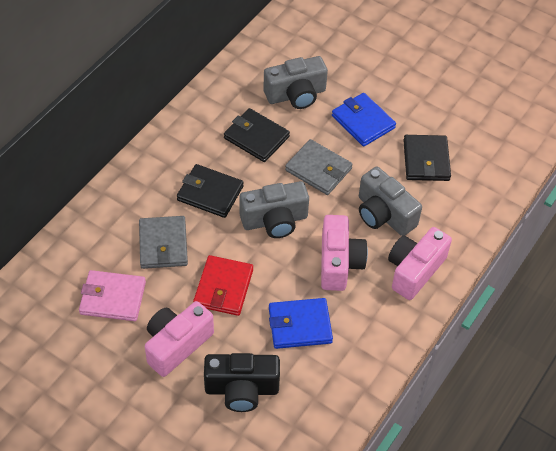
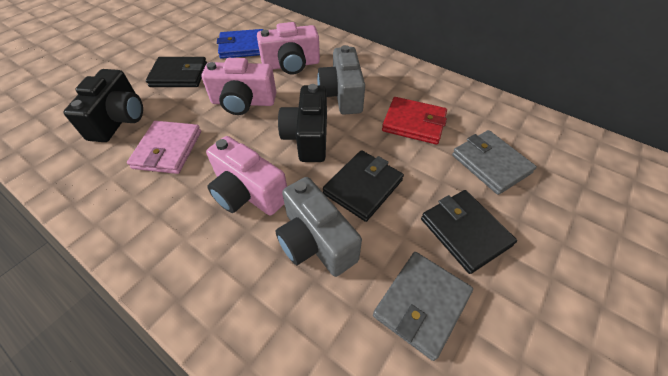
black camera: [204,353,280,412] = 1 -> [63,69,143,142] [278,84,327,162] = 2
blue wallet: [269,298,333,349] [332,93,396,147] = 2 -> [217,29,264,59] = 1
grey camera: [239,181,309,238] [263,56,328,109] [359,167,422,236] = 3 -> [276,177,362,277] [317,45,365,115] = 2

